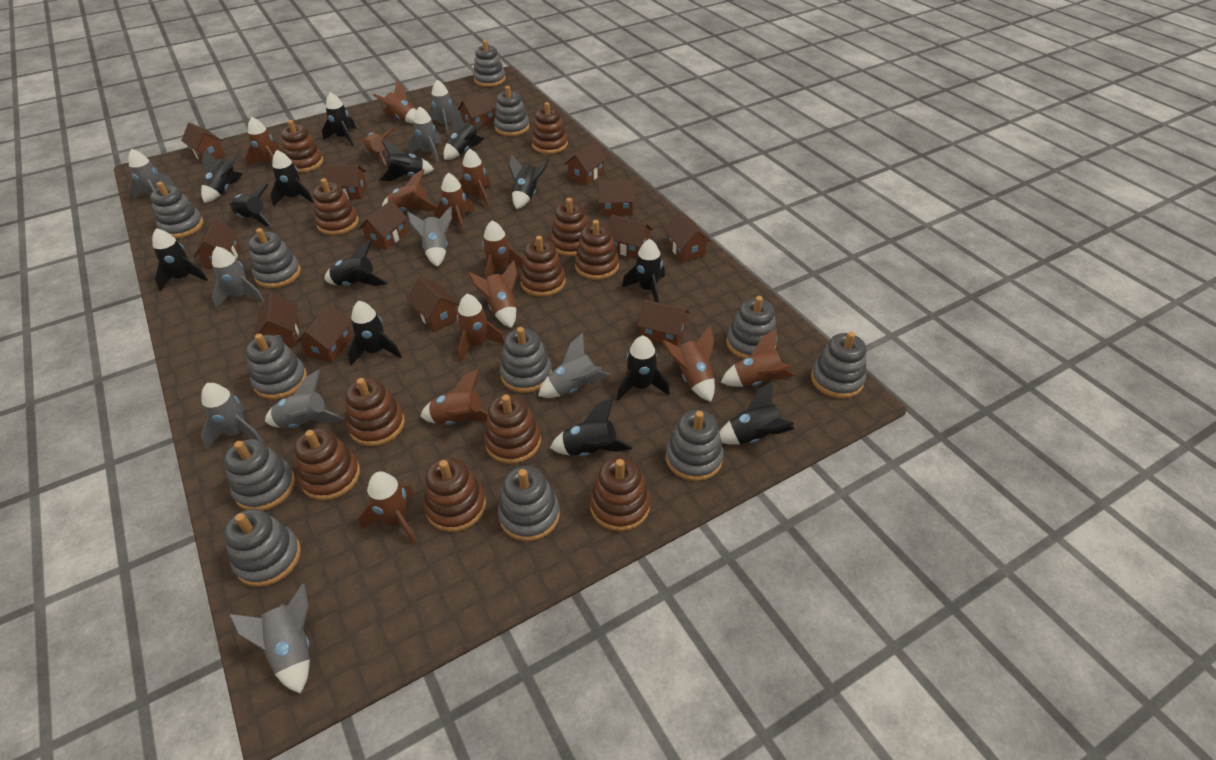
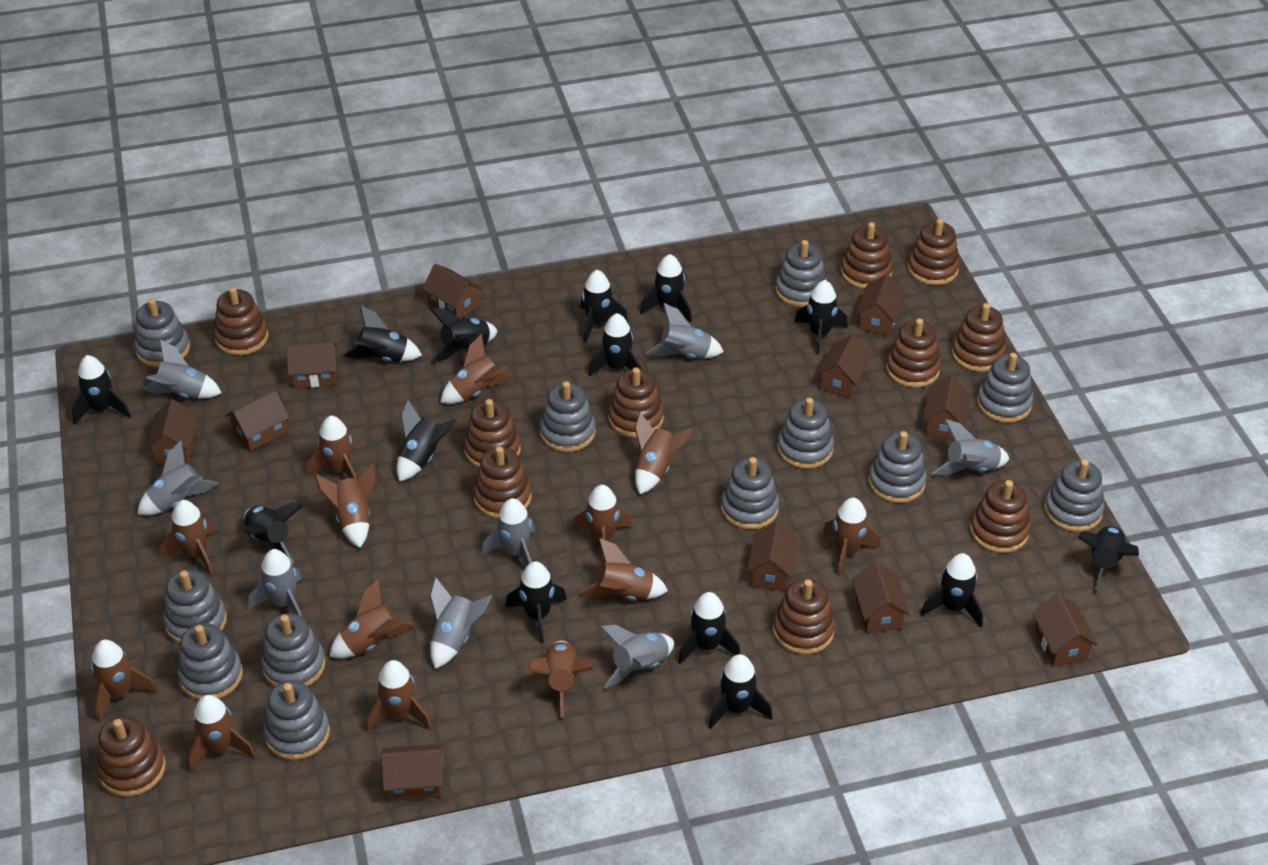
brown house: [181,122,225,161] [194,219,241,270] [255,293,299,347] [295,304,353,362] [324,165,367,199] [358,200,408,250] [407,277,459,332] [458,92,496,129] [564,141,608,185] [598,180,635,216] [608,215,653,259] [637,299,690,346] [664,211,711,262] = 13 -> [146,399,197,464] [225,390,290,451] [286,342,337,388] [381,744,443,801] [422,264,482,318] [747,521,799,591] [817,334,871,399] [852,561,910,633] [856,274,905,336] [923,376,971,441] [1032,593,1098,667] = 11
grey rocket: [128,149,175,199] [201,383,263,448] [212,246,264,309] [229,584,310,694] [265,370,345,428] [407,206,452,267] [408,106,442,162] [427,79,462,135] [538,333,610,398] = 9 -> [137,440,218,515] [142,340,222,399] [249,549,302,617] [430,577,492,669] [482,498,534,567] [599,624,674,689] [645,303,724,358] [931,419,1009,475] = 8

